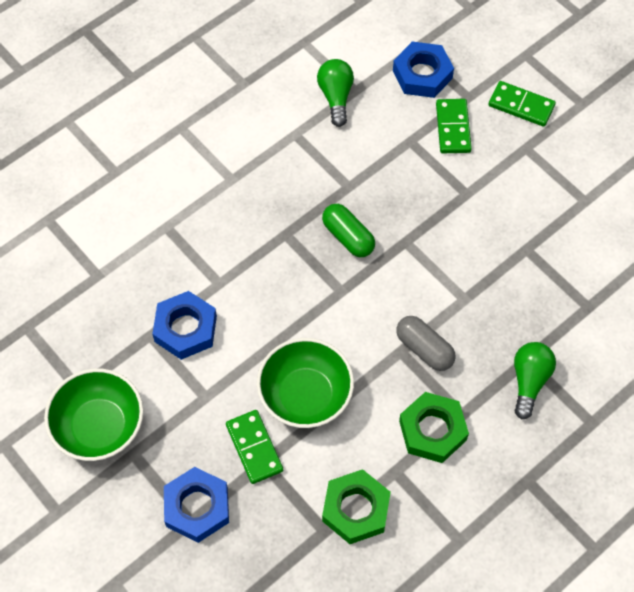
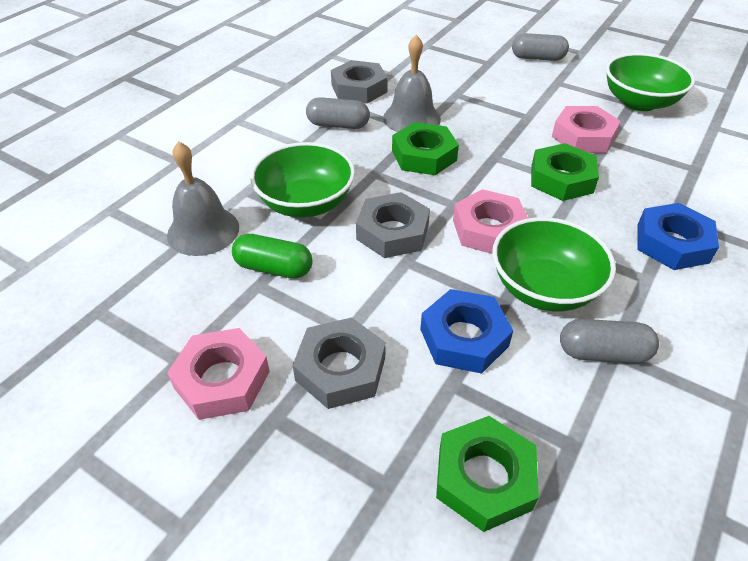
blue nut: [152,291,217,360] [164,467,229,543] [393,41,454,98] = 3 -> [420,289,513,374] [637,203,719,270] = 2
green bowl: [44,369,143,461] [257,338,354,428] = 2 -> [250,142,355,218] [492,217,616,311] [606,53,695,111] = 3
green domino: [226,410,283,484] [436,99,472,153] [488,81,556,127] = 3 -> none = 0
green light bulb: [317,59,354,127] [514,342,556,419] = 2 -> none = 0
green nut: [322,469,391,544] [399,392,469,463] = 2 -> [392,122,459,175] [436,416,539,532] [531,143,599,201] = 3
grey bell: none = 0 -> [167,141,239,256] [383,35,441,132] = 2
grey capsule: [396,316,456,371] = 1 -> [306,97,370,129] [512,33,569,61] [560,319,659,363] = 3
grey nut: none = 0 -> [292,317,386,409] [331,60,388,103] [356,192,430,258] = 3
pink nut: none = 0 -> [167,328,270,420] [453,189,528,254] [552,106,621,153] = 3

